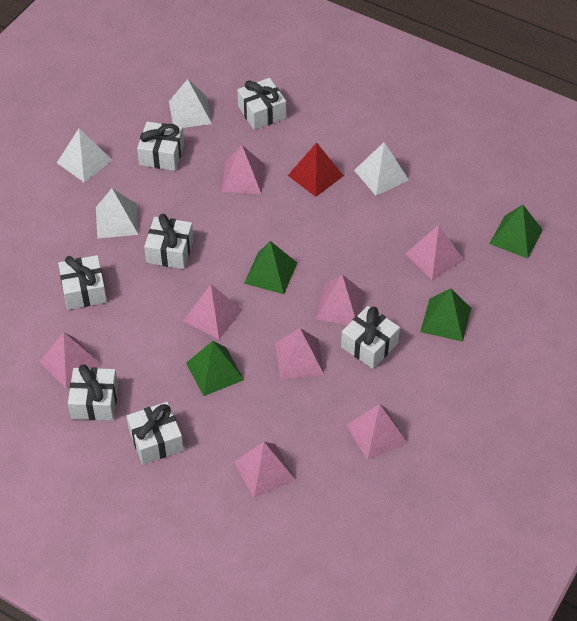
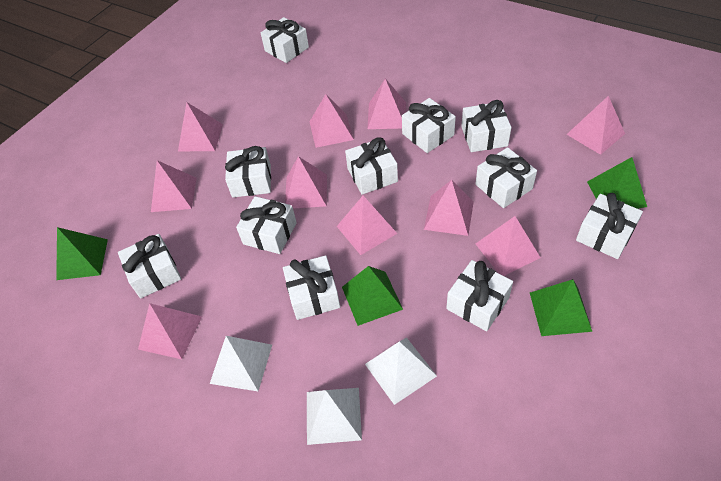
pink pyramid: [40,332,101,389] [184,284,242,339] [221,145,265,194] [234,442,296,498] [275,328,324,380] [316,274,365,325] [346,404,408,460] [405,225,464,280] = 8 -> [138,303,202,359] [151,160,197,212] [178,102,223,151] [285,156,327,209] [310,94,354,148] [337,196,397,255] [367,79,406,129] [424,180,474,236] [476,216,541,276] [566,96,625,155] = 10
red pyramid: [288,142,344,197] = 1 -> none = 0
white gift: [58,255,107,310] [68,364,118,420] [126,402,184,464] [137,122,184,171] [144,214,194,269] [237,78,286,130] [341,306,400,369] = 7 -> [118,234,181,298] [225,146,271,198] [236,196,297,254] [261,17,309,63] [283,255,340,320] [345,137,398,195] [402,98,456,153] [446,260,513,331] [461,100,511,152] [475,147,537,208] [576,193,643,259] = 11
white pyramid: [57,129,112,182] [96,188,139,239] [169,79,212,128] [354,142,409,196] = 4 -> [210,336,272,391] [307,388,362,445] [365,337,437,405] = 3

